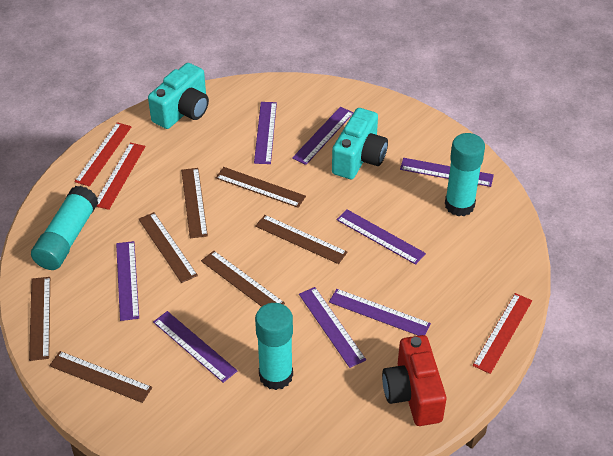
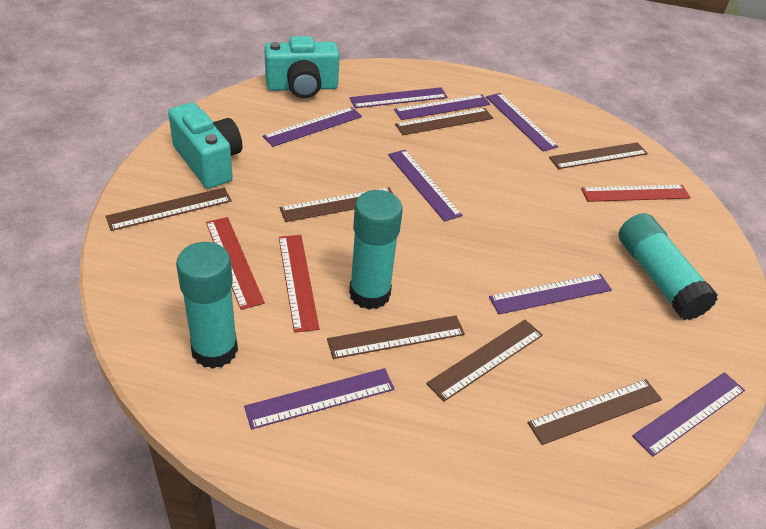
red camera: [382,335,446,426] = 1 -> none = 0

